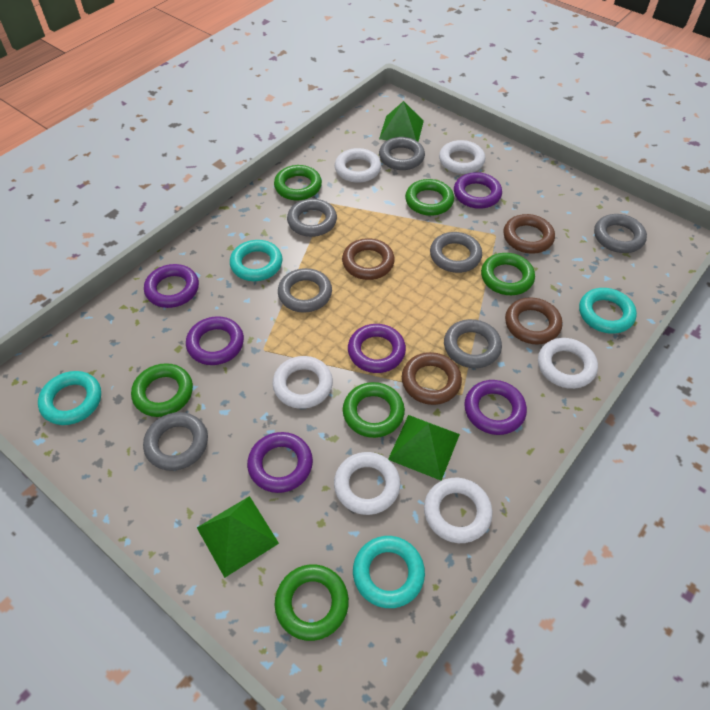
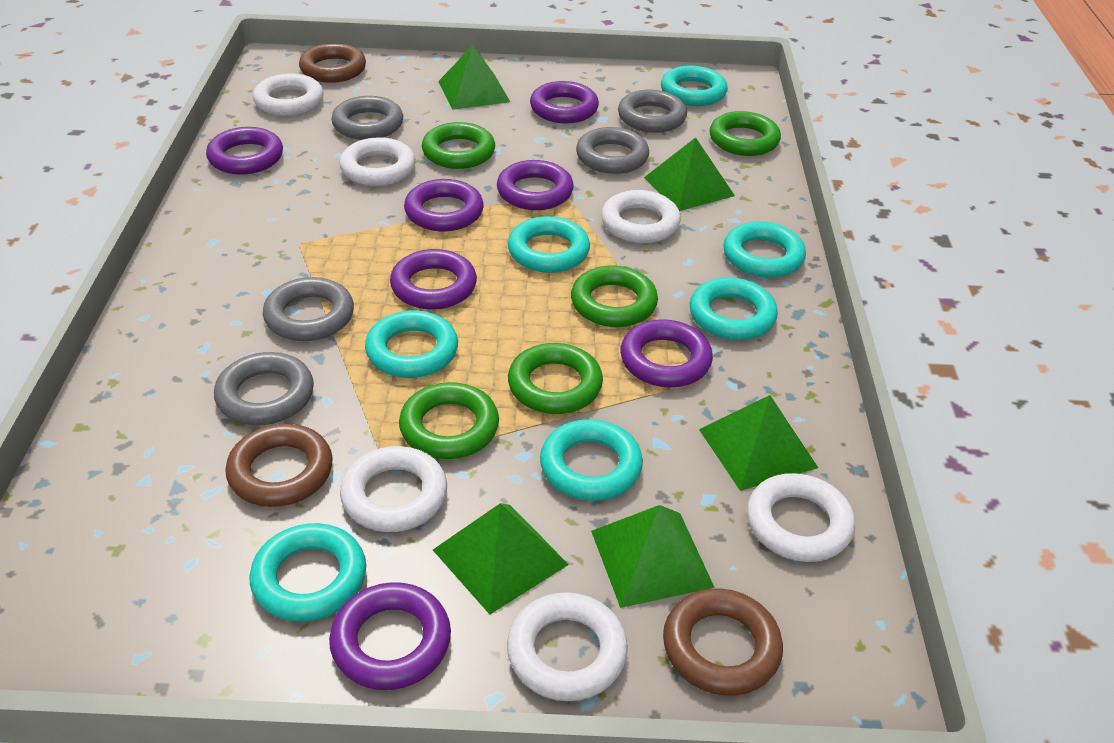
brown ring: [342,238,395,280] [402,352,462,405] [504,214,555,254] [505,297,562,344] = 4 -> [226,424,333,507] [299,43,366,83] [663,588,783,696] = 3
green pyramid: [197,496,279,578] [379,101,424,142] [388,415,460,481] = 3 -> [433,503,569,614] [438,45,510,110] [591,505,715,608] [644,137,735,211] [699,395,818,491] = 5
green ring: [131,363,193,417] [274,165,322,200] [275,564,349,641] [343,382,405,438] [405,179,454,216] [481,253,535,295] = 6 -> [399,382,499,459] [422,122,495,169] [508,343,603,414] [571,265,658,327] [710,111,781,156] = 5
grey ring: [143,412,208,471] [278,268,332,313] [287,199,337,237] [379,137,425,170] [430,232,482,273] [444,319,502,368] [594,214,647,253] = 7 -> [214,352,314,425] [263,277,354,341] [331,96,403,140] [576,127,649,174] [618,90,687,133] = 5
purple ring: [144,264,199,308] [186,316,244,365] [247,432,313,493] [348,324,406,373] [454,172,502,209] [464,380,527,435] = 6 -> [206,127,283,175] [329,582,451,690] [390,249,477,310] [404,179,484,232] [497,160,573,210] [530,81,599,123] [620,319,713,388] = 7
turquoise ring: [38,371,101,425] [230,240,282,281] [353,536,425,608] [579,288,637,334] = 4 -> [249,523,366,622] [365,310,458,378] [508,216,590,273] [540,419,643,501] [661,66,728,106] [690,277,778,340] [723,221,806,278] = 7

